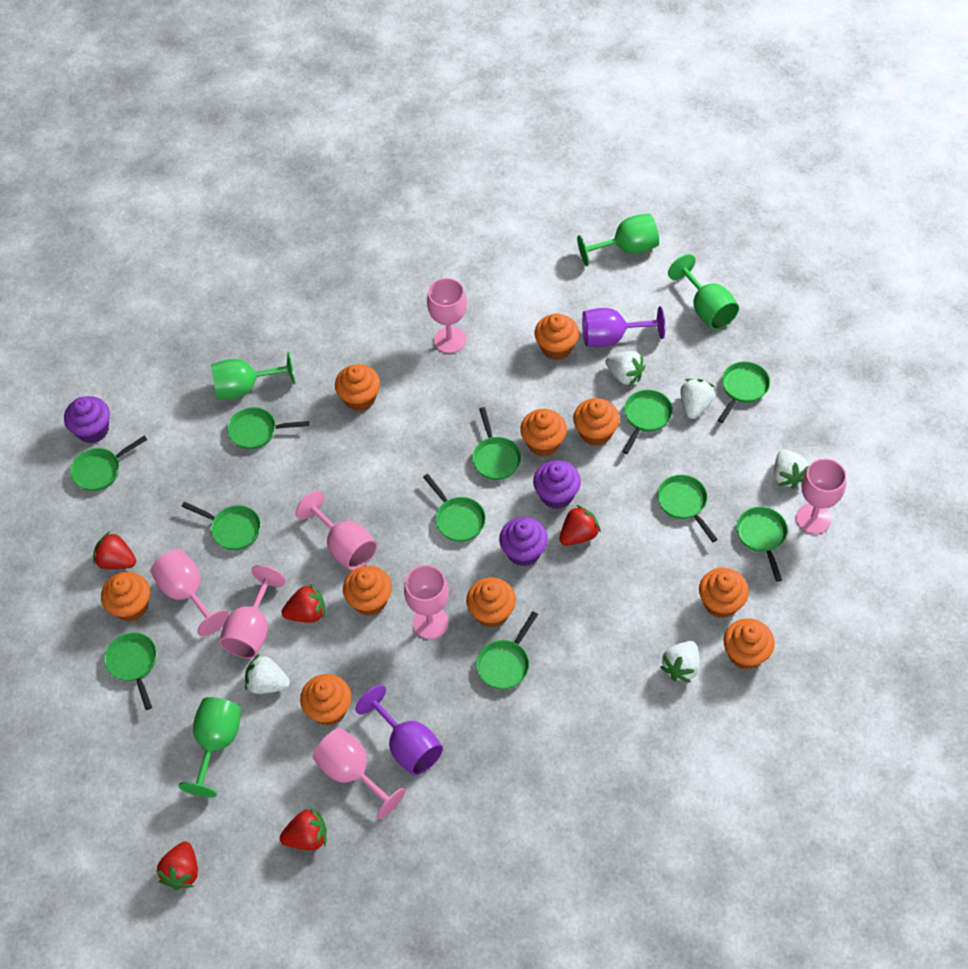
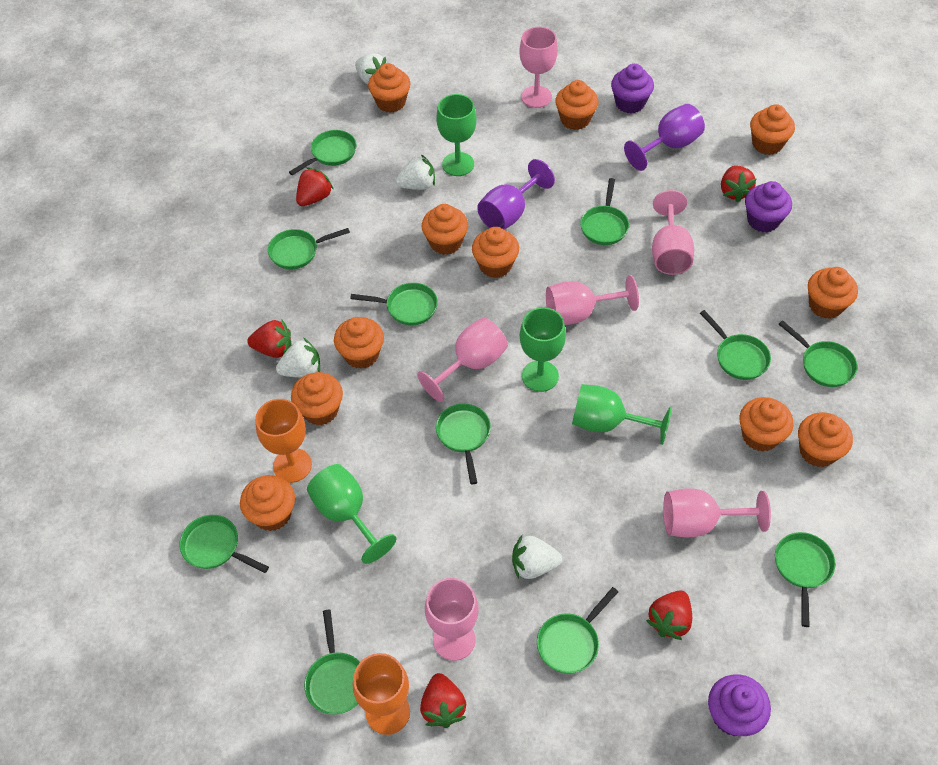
orange cupcake: [101,572,150,622] [300,674,351,726] [335,364,380,411] [343,566,392,616] [466,577,516,628] [520,409,567,457] [535,313,579,360] [573,398,620,446] [699,568,749,618] [724,618,775,670] = 10 -> [240,475,295,531] [291,372,343,425] [334,317,384,369] [368,63,410,113] [421,204,468,255] [472,227,519,278] [555,80,599,130] [740,397,794,451] [750,104,795,155] [798,412,853,467] [808,267,858,319] = 11
orange goblet: none = 0 -> [255,399,312,483] [353,653,410,735] = 2
pink goblet: [151,549,229,636] [219,565,286,658] [296,491,377,571] [312,728,405,819] [404,565,449,639] [427,278,467,353] [796,458,846,534] = 7 -> [417,318,508,402] [425,578,479,661] [520,27,558,108] [546,275,639,325] [652,190,694,275] [663,488,771,537] = 6
white strawberry: [245,654,290,694] [606,351,645,386] [660,641,700,683] [680,379,715,419] [774,450,809,489] = 5 -> [276,338,320,378] [355,53,386,84] [396,154,435,190] [512,535,562,579] = 4

